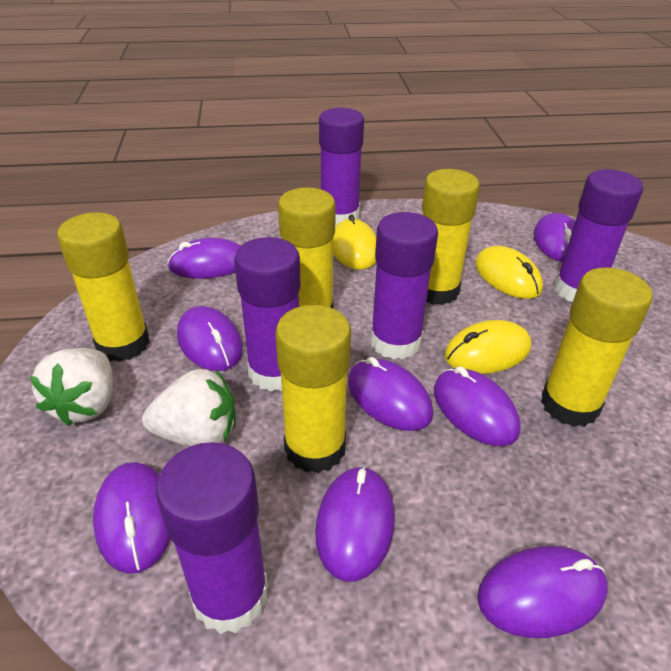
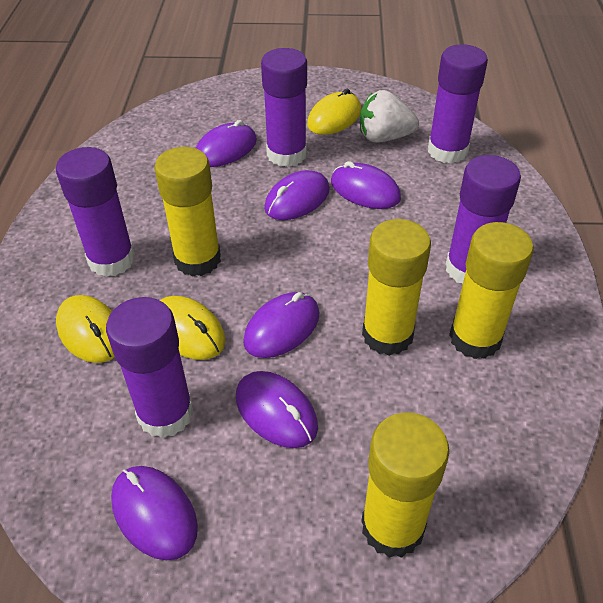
purple mouse: [93,462,171,574] [167,238,240,279] [177,306,243,371] [315,466,395,582] [348,357,433,431] [434,366,520,446] [477,546,607,638] [533,213,575,262] = 8 -> [111,466,198,560] [196,120,257,167] [236,371,318,448] [243,292,319,358] [264,170,330,220] [331,161,401,209] = 6
white strawberry: [30,348,113,426] [142,369,236,447] = 2 -> [360,90,419,143] = 1
yellow glue stick: [57,212,150,362] [275,305,351,473] [278,187,336,308] [422,169,480,305] [541,267,652,427] = 5 -> [154,147,221,277] [361,412,449,558] [362,219,431,356] [449,222,534,359] = 4

